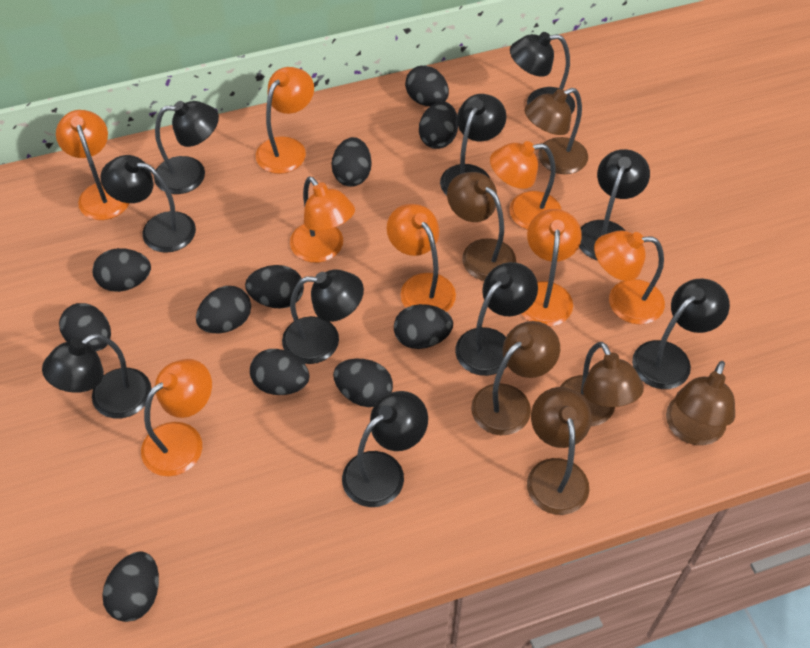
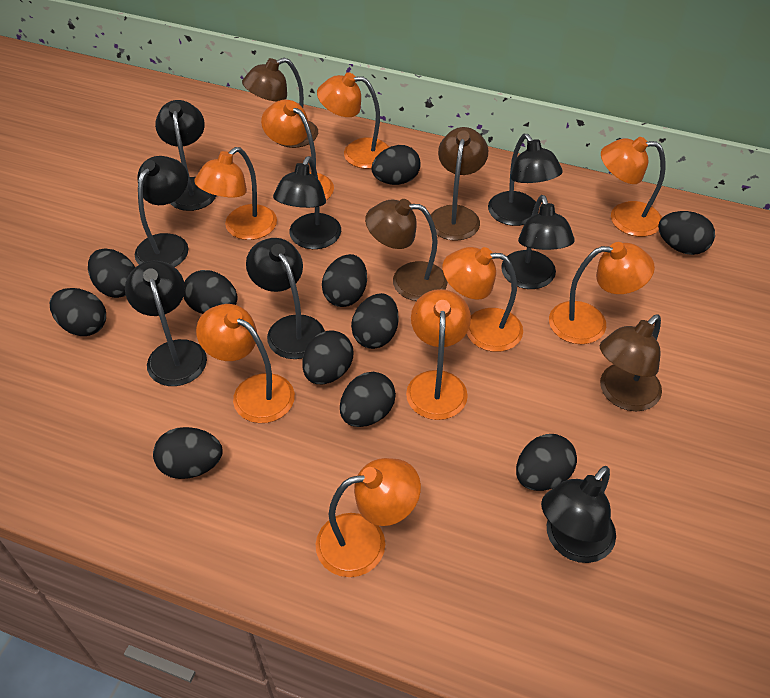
black lamp: [42,334,151,419] [100,155,196,253] [154,101,219,194] [282,270,364,364] [342,391,428,507] [440,94,506,195] [455,262,538,376] [510,32,575,114] [579,149,650,260] [632,278,730,389] = 10 -> [125,261,207,386] [135,156,188,267] [155,100,217,211] [246,238,325,359] [273,156,341,249] [488,134,563,226] [501,195,575,289] [541,466,616,563] = 8
brown lamp: [447,172,516,281] [471,321,560,435] [525,88,588,174] [527,387,592,515] [560,342,644,427] [666,361,735,445] = 6 -> [242,58,318,148] [365,199,448,301] [431,127,488,241] [600,314,662,411] = 4
orange lamp: [56,110,130,220] [141,359,212,476] [256,67,314,174] [290,176,355,263] [387,204,456,312] [490,141,561,230] [521,209,582,327] [594,231,665,325] = 8 -> [194,147,277,240] [196,304,295,423] [261,100,334,200] [316,458,421,577] [317,72,389,169] [406,289,471,420] [442,247,523,352] [549,242,655,345] [601,137,666,237] = 9

